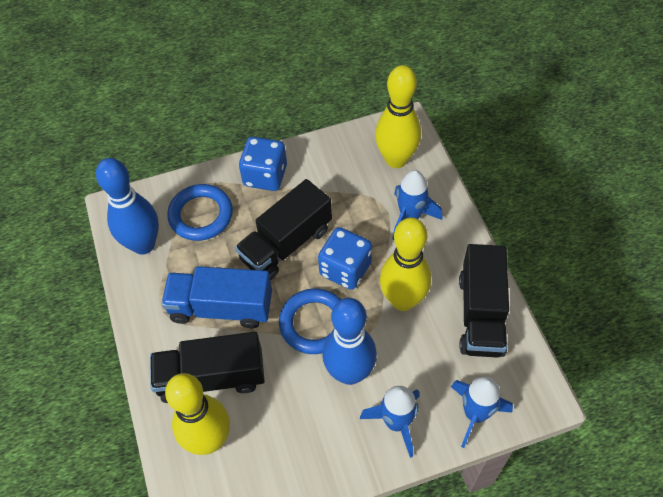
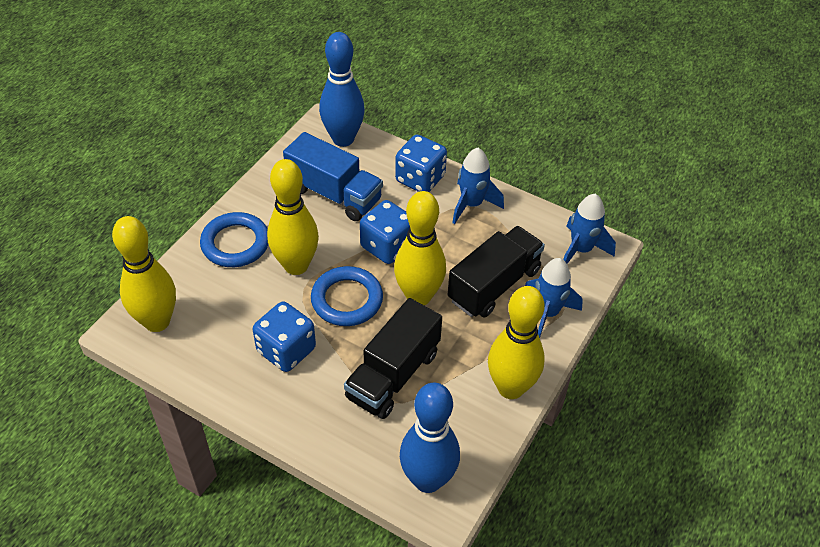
black truck: [150,332,265,403] [235,179,332,280] [459,244,509,358] = 3 -> [344,298,442,419] [448,226,545,318] = 2
blue dice: [239,137,287,191] [318,227,372,290] = 2 -> [253,302,316,372] [360,200,410,264] [395,135,447,192] = 3
yellow bowling pin: [165,373,230,455] [375,65,421,168] [380,217,431,311] = 3 -> [112,216,176,332] [267,159,319,275] [394,191,446,305] [488,286,545,399] = 4

